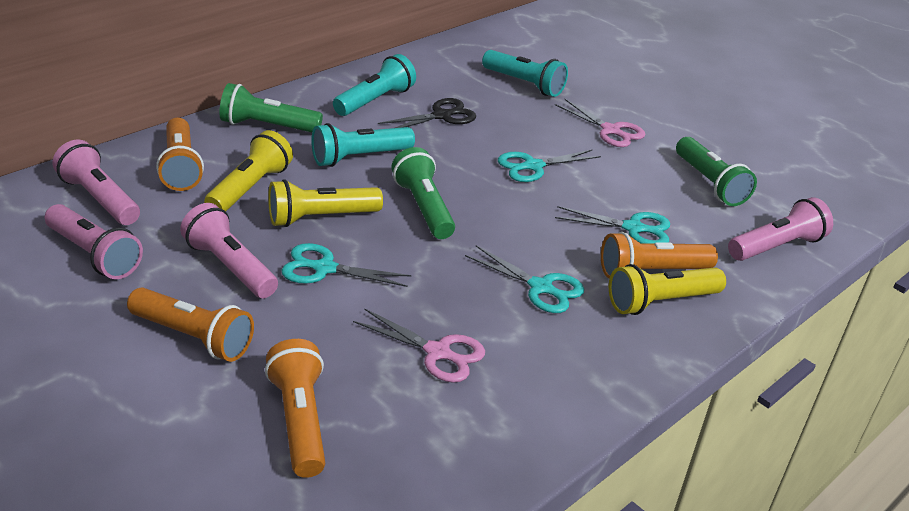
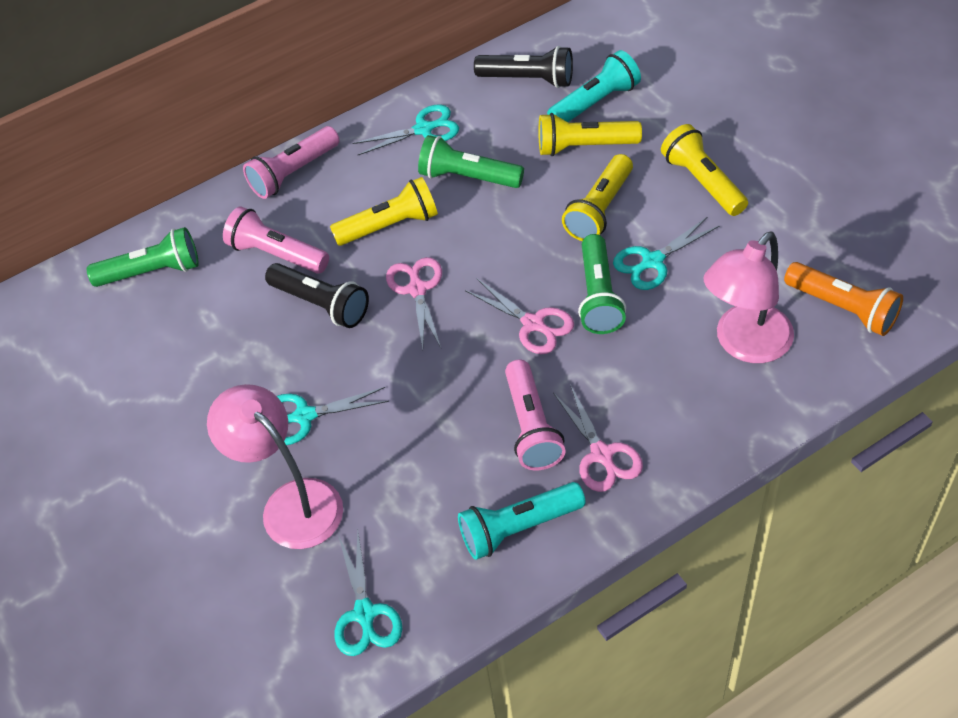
black flashlight: none = 0 -> [265,263,369,328] [474,46,573,88] = 2
black scissors: [378,98,476,128] = 1 -> none = 0
orange flashlight: [127,288,254,362] [156,118,204,191] [265,339,325,478] [601,232,718,279] = 4 -> [784,262,903,336] = 1
pink flashlight: [45,204,143,279] [53,140,140,225] [180,203,278,298] [728,197,833,261] = 4 -> [223,206,329,274] [243,126,340,199] [505,360,566,470] = 3
pink lamp: none = 0 -> [207,384,343,549] [704,231,794,363] = 2
pink scissors: [353,308,485,383] [555,99,645,147] = 2 -> [386,257,442,349] [465,278,574,354] [553,384,643,492] = 3
turquoise flashlight: [311,123,415,167] [333,54,416,116] [482,50,568,97] = 3 -> [458,482,586,560] [547,50,641,122] = 2
yellow flashlight: [204,130,293,211] [268,179,383,227] [609,264,726,315] = 3 -> [330,177,438,246] [539,113,642,156] [562,154,633,241] [661,124,748,216] = 4

